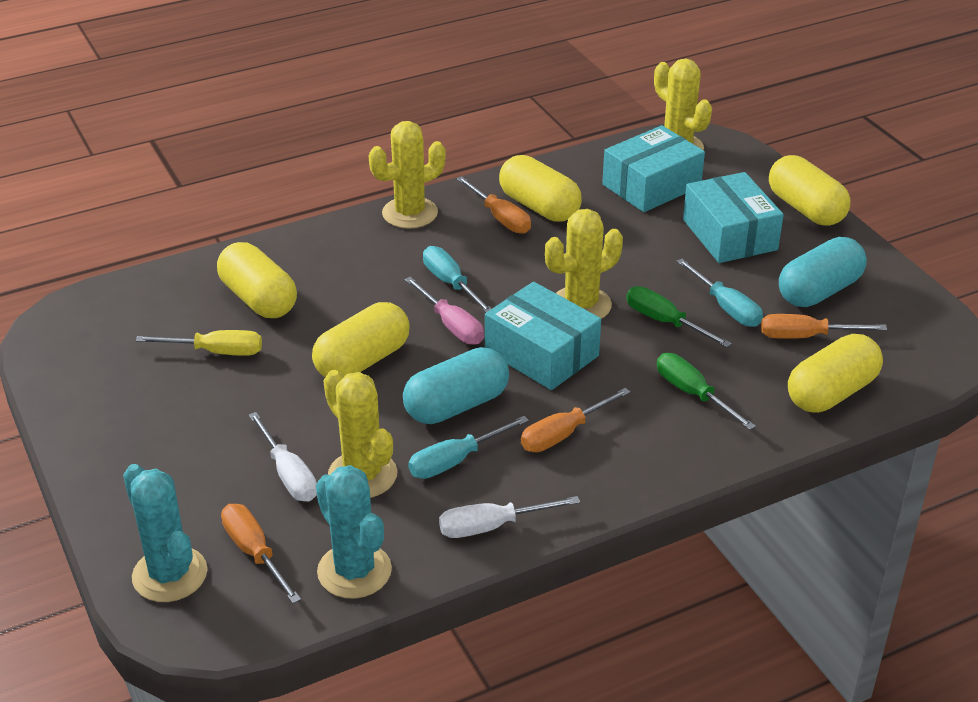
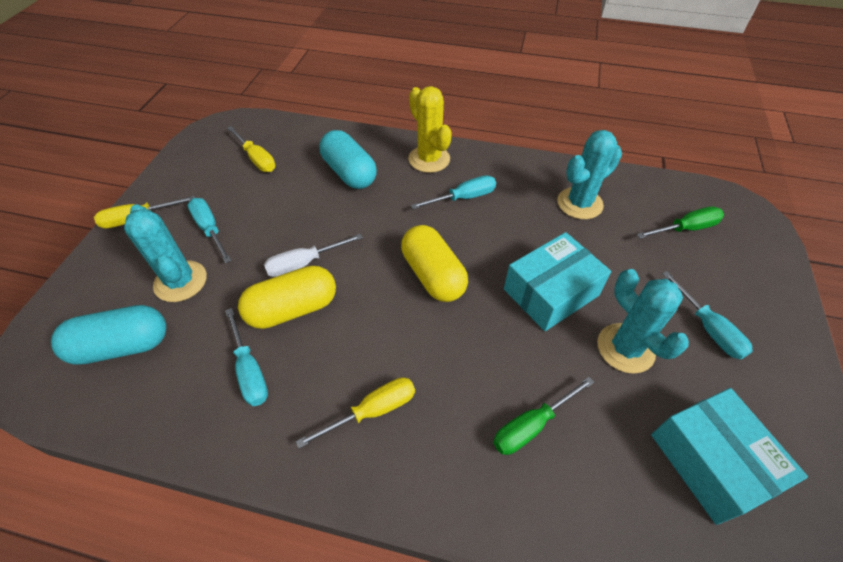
orange screwdriver: [221,504,301,604] [456,176,531,234] [521,388,631,452] [761,314,887,339] = 4 -> none = 0
pink screwdriver: [404,277,484,345] = 1 -> none = 0
turquoise box: [485,282,601,390] [602,125,705,212] [683,172,784,263] = 3 -> [504,232,611,331] [651,388,808,525] = 2
turquoise cactus: [123,464,207,602] [316,465,392,599] = 2 -> [124,204,207,302] [557,130,622,219] [597,269,689,374] = 3
turquoise screwdriver: [408,416,529,479] [423,246,491,312] [676,259,763,327] = 3 -> [188,198,231,263] [225,308,268,406] [411,175,496,209] [662,271,753,359] = 4
white screwdriver: [249,412,317,501] [439,496,580,538] = 2 -> [264,234,363,277] = 1
yellow cactus: [323,370,397,498] [369,121,446,229] [545,209,623,319] [654,59,712,150] = 4 -> [408,86,452,173] = 1
yellow capsule: [217,242,297,318] [312,302,410,377] [499,155,582,222] [769,155,851,226] [788,334,883,413] = 5 -> [238,265,336,329] [401,225,468,302] = 2
yellow screwdriver: [136,330,262,356] = 1 -> [94,196,195,228] [227,126,275,172] [296,377,415,448] = 3

